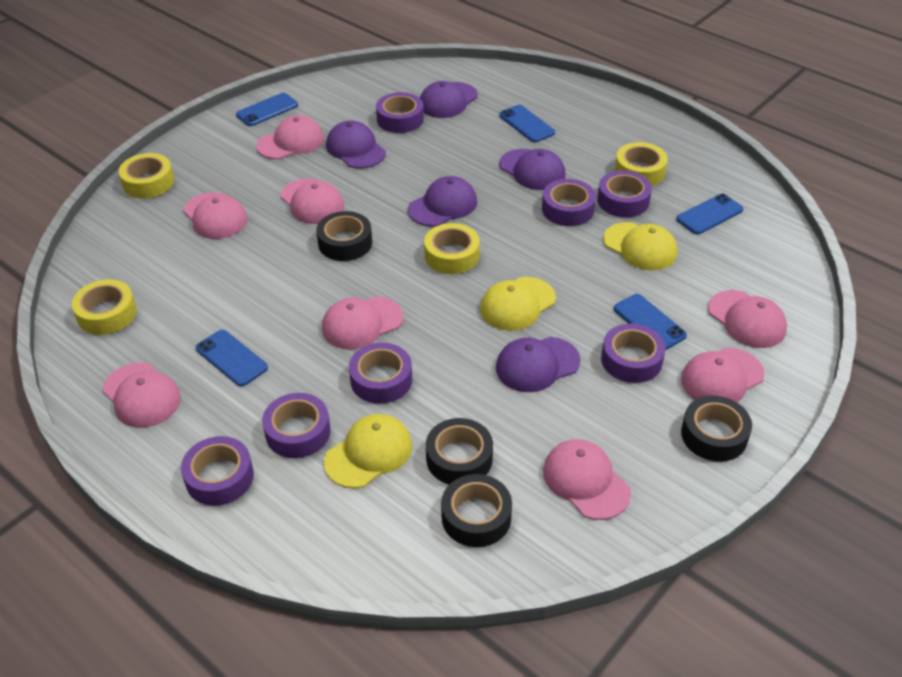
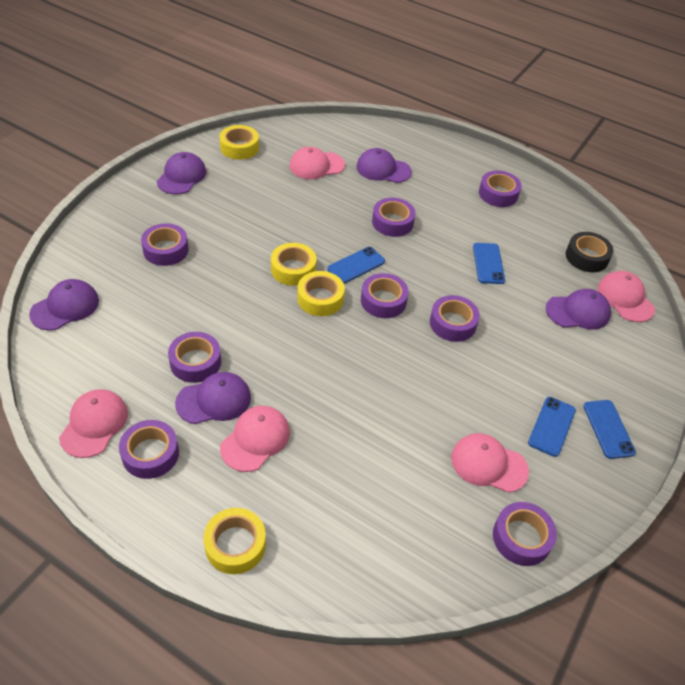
black tape: [316,211,372,261] [426,418,493,485] [441,474,512,547] [681,396,752,462] = 4 -> [566,232,613,272] = 1
blue phone: [196,330,268,387] [236,93,298,126] [499,105,555,142] [614,294,687,350] [676,194,743,234] = 5 -> [328,247,385,283] [473,243,505,284] [528,397,576,457] [583,400,636,459] = 4
pink cap: [102,363,181,428] [183,192,248,239] [256,115,324,159] [280,178,344,224] [322,296,403,349] [543,439,631,520] [681,348,765,402] [708,290,787,348] = 8 -> [59,389,128,458] [220,406,290,472] [290,147,345,179] [451,433,529,493] [598,271,655,322] = 5
purple tape: [181,436,254,506] [262,393,331,458] [349,343,412,404] [376,92,424,133] [542,179,596,226] [597,170,652,217] [601,323,666,383] = 7 -> [119,420,179,479] [141,223,189,266] [168,332,221,383] [361,273,409,318] [372,198,416,237] [430,295,480,342] [479,171,522,207] [493,502,557,566] = 8
yellow cap: [324,414,412,489] [480,277,556,331] [603,222,677,270] = 3 -> none = 0

